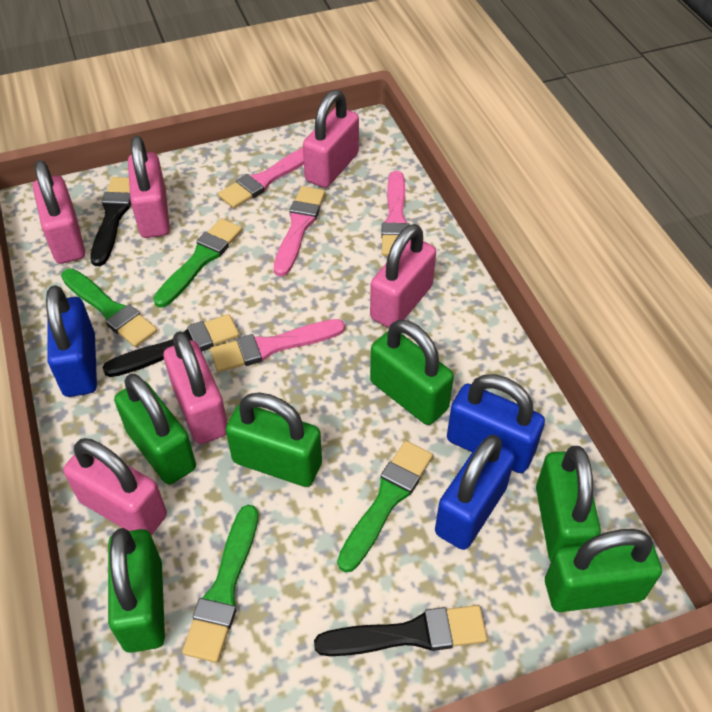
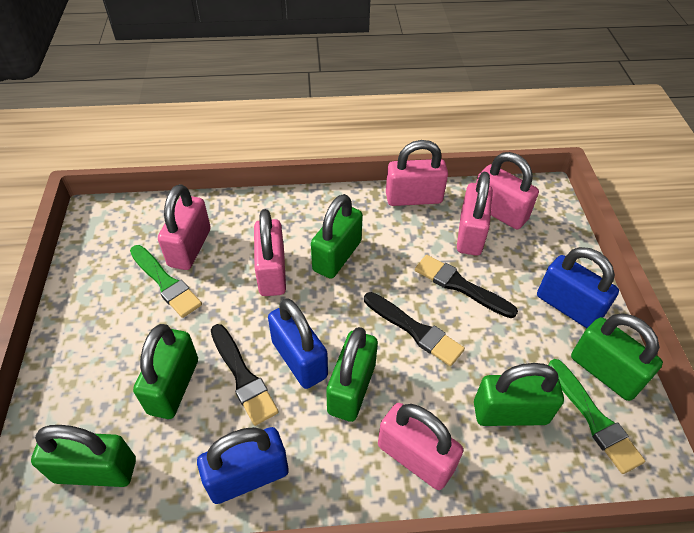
green brush: [61,269,157,347] [153,219,242,308] [182,505,258,663] [337,441,433,572] = 4 -> [130,245,202,318] [549,359,645,474] = 2
pink brush: [210,319,345,372] [218,148,304,209] [274,186,325,277] [381,171,410,256] = 4 -> none = 0

